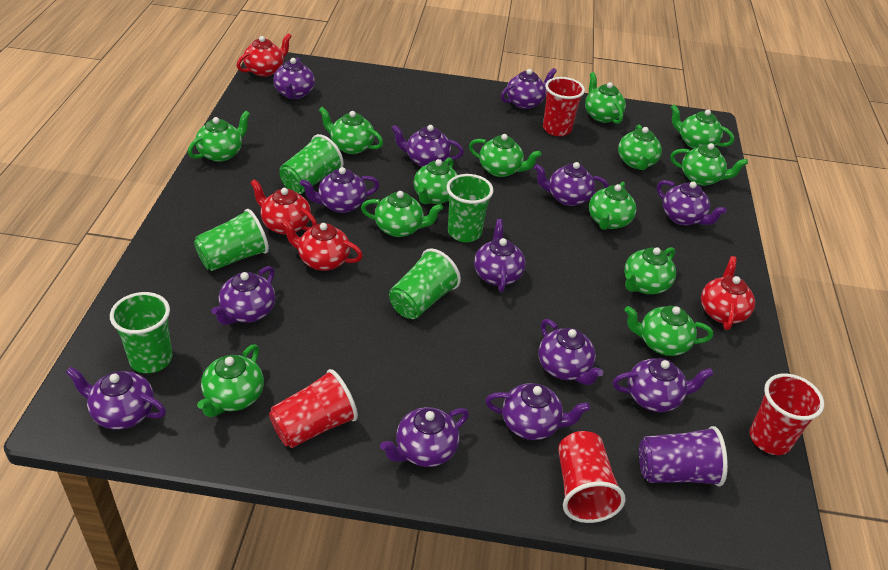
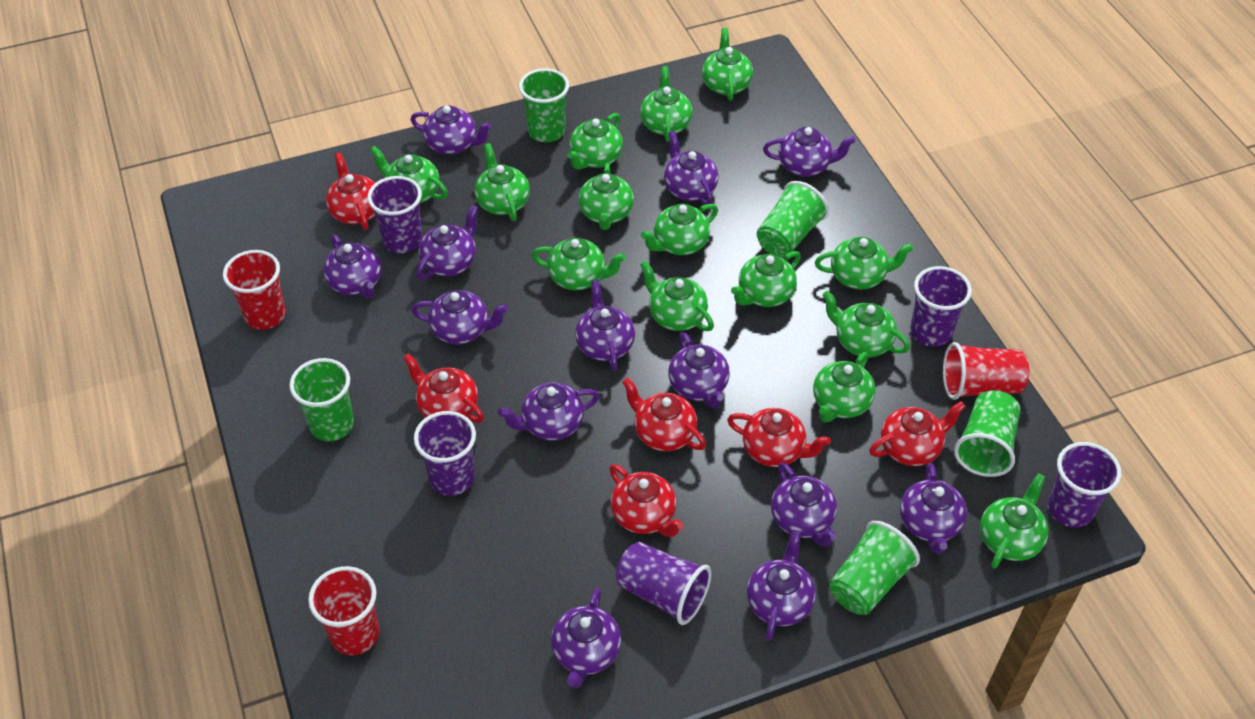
green teapot: [188,111,250,162] [197,345,264,417] [319,107,383,154] [361,191,443,237] [414,158,458,204] [469,134,541,177] [585,72,626,124] [589,182,636,230] [618,124,662,170] [624,247,676,294] [625,306,713,356] [670,143,748,186] [671,104,734,149] = 13 -> [370,146,448,203] [475,143,530,221] [531,238,626,290] [567,113,623,170] [578,163,634,230] [640,66,693,142] [640,261,714,331] [641,204,718,255] [702,28,753,101] [731,251,801,307] [813,352,876,423] [815,237,914,289] [822,291,910,357] [980,473,1049,569] = 14
purple cup: [639,426,728,487] = 1 -> [367,176,423,253] [414,411,476,496] [616,542,711,625] [910,266,972,347] [1047,442,1121,528] = 5
red cup: [269,369,358,448] [543,77,585,136] [558,431,625,523] [749,373,824,455] = 4 -> [223,250,286,330] [308,566,379,655] [943,342,1029,400] = 3
red teapot: [237,33,291,77] [250,179,317,235] [281,219,363,271] [701,256,755,330] = 4 -> [326,153,375,230] [403,353,484,423] [609,464,684,537] [622,378,706,452] [727,408,831,467] [869,401,966,466] = 6

